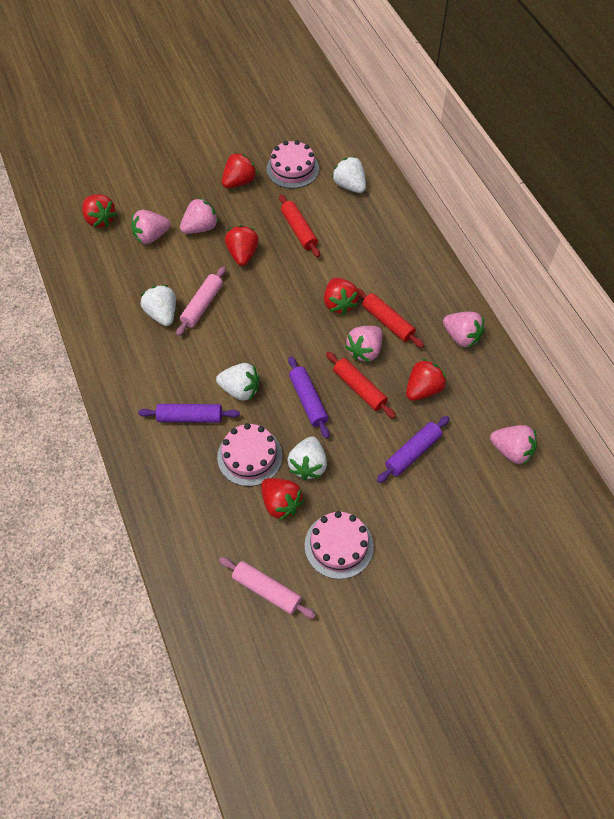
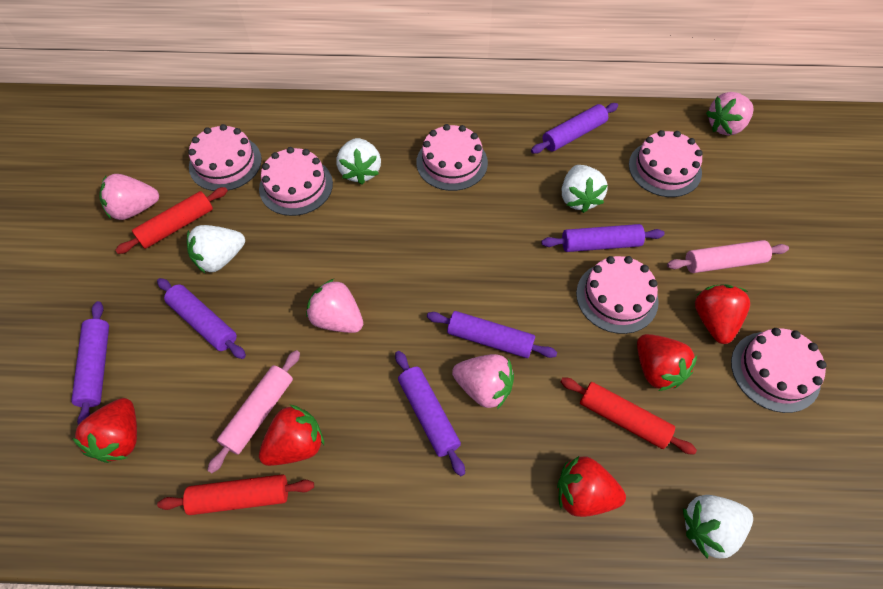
pink cake: [217,423,282,486] [266,140,319,189] [305,511,374,579] = 3 -> [188,124,262,191] [259,147,333,216] [416,124,488,191] [576,256,659,334] [629,130,703,197] [731,328,827,413] = 6
pink strawberry: [131,210,171,244] [180,197,218,234] [345,326,383,362] [443,312,485,348] [490,425,537,465] = 5 -> [99,174,159,220] [306,279,363,333] [452,354,514,409] [706,92,754,135] = 4
purple rolling pin: [138,404,240,423] [288,356,330,438] [377,416,450,483] = 3 -> [71,301,109,425] [157,278,246,359] [395,351,465,476] [427,311,557,358] [531,103,618,154] [541,224,665,252] = 6
red strawberry: [82,194,117,228] [222,152,257,188] [225,225,259,266] [261,478,304,521] [324,278,359,315] [406,359,446,401] = 6 -> [72,398,137,463] [259,404,324,466] [557,456,626,517] [637,334,697,391] [695,284,750,344] = 5

